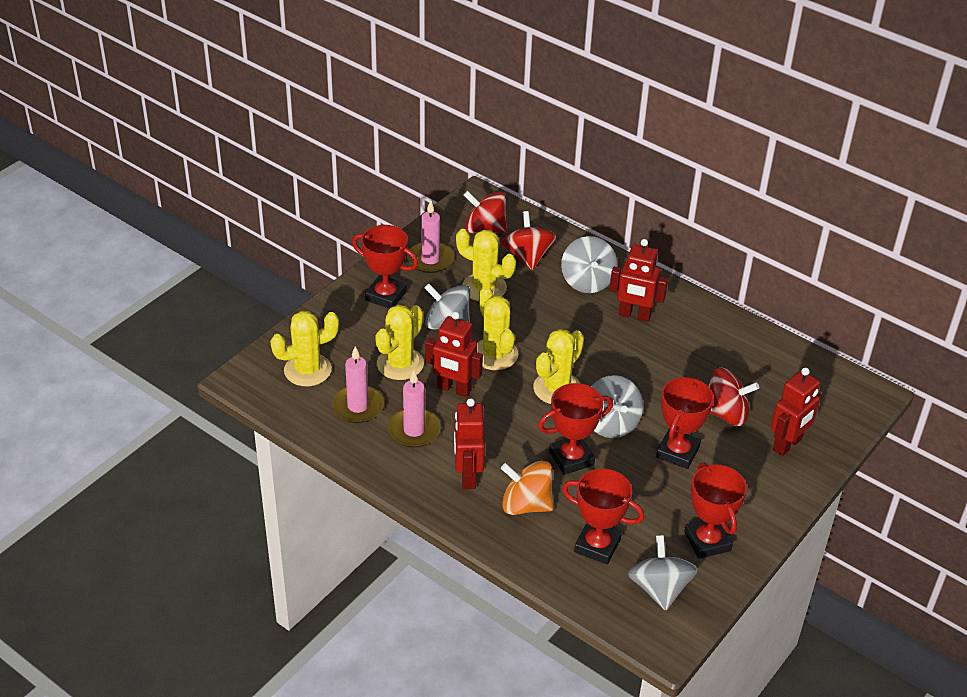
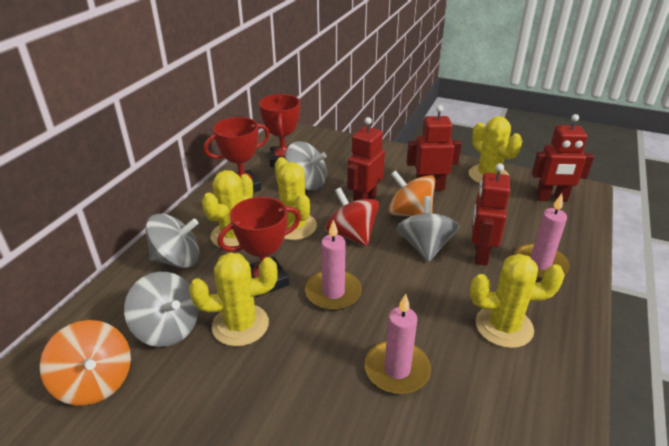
orange spinning top: [501,461,553,515] = 1 -> [40,320,131,406] [388,170,435,217] = 2
red spinning top: [464,191,507,234] [501,211,557,270] [708,367,759,426] = 3 -> [325,187,379,246] = 1
red trophy: [352,225,418,309] [538,383,613,475] [562,469,644,565] [656,377,714,469] [684,463,747,559] = 5 -> [204,117,270,193] [217,197,301,297] [259,94,300,167] = 3

